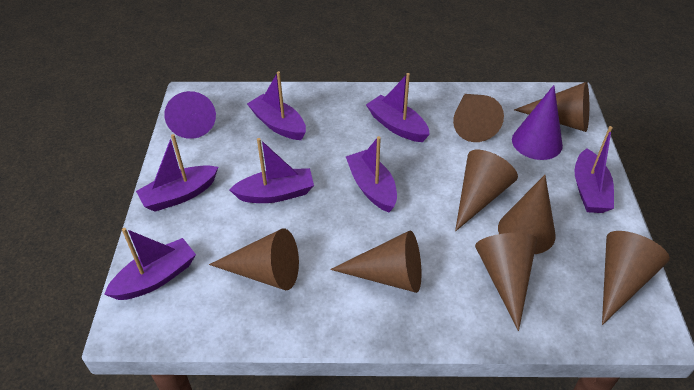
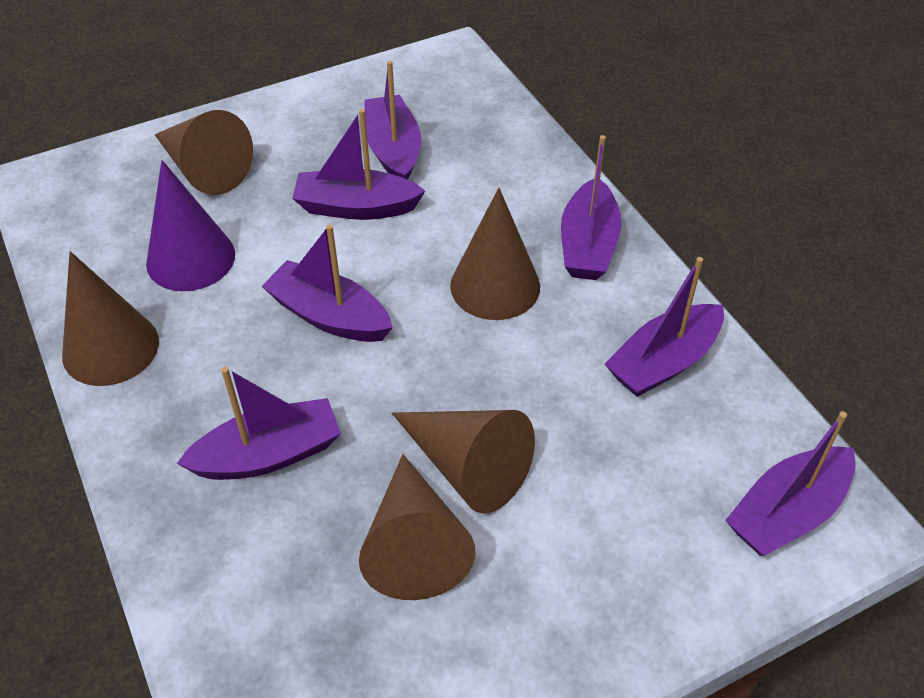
brown cone: [209,228,299,290] [330,231,421,293] [453,94,504,142] [455,150,518,231] [475,233,537,331] [498,175,556,254] [514,82,589,132] [602,231,670,325] = 8 -> [62,251,159,386] [155,110,253,195] [359,454,476,600] [392,410,535,514] [450,188,540,320] = 5
purple cone: [164,91,216,139] [512,85,563,160] = 2 -> [146,160,235,291] = 1

